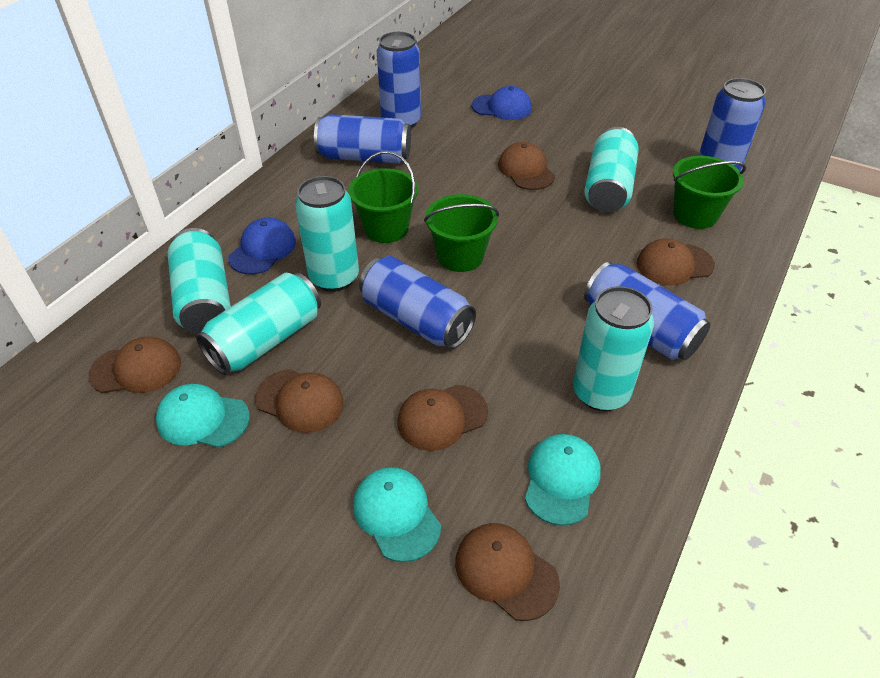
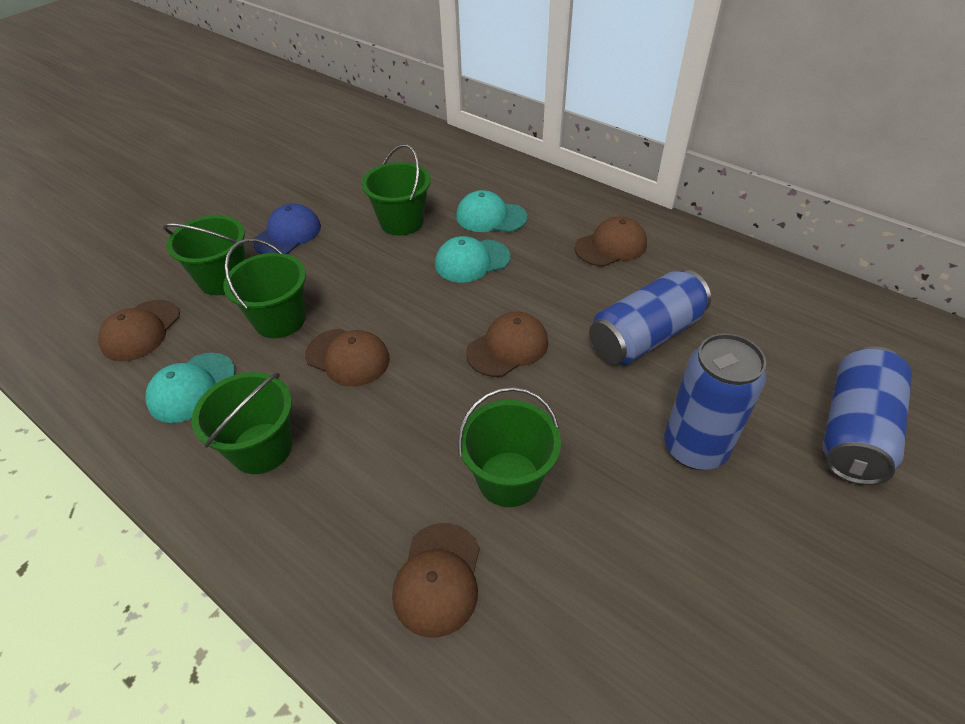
blue can: [314,114,411,164] [359,256,476,349] [377,32,421,128] [584,262,711,360] [698,78,766,172] = 5 -> [589,270,711,365] [664,333,766,470] [823,346,912,485] = 3
blue cap: [228,218,296,274] [472,86,532,120] = 2 -> [253,204,321,254] = 1
brown cap: [88,337,181,393] [255,369,344,433] [397,385,488,451] [455,523,560,621] [498,142,555,190] [637,238,715,285] = 6 -> [99,300,180,361] [305,329,390,387] [392,523,480,638] [466,312,548,377] [574,216,647,267] = 5
green bucket: [348,151,418,243] [424,194,499,272] [673,156,746,229] = 3 -> [163,215,246,295] [192,372,292,474] [223,239,306,338] [362,144,431,235] [458,387,561,507] = 5
turquoise can: [168,228,231,334] [196,273,321,375] [295,176,359,292] [573,286,654,411] [584,127,639,212] = 5 -> none = 0

